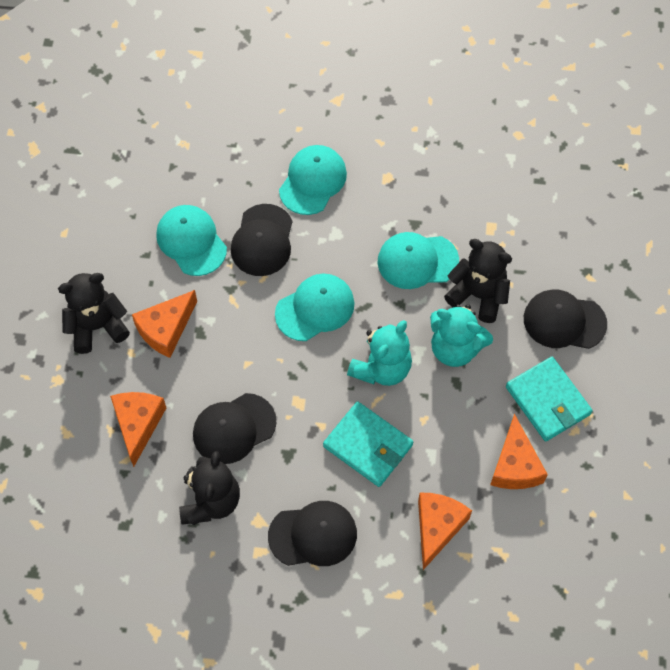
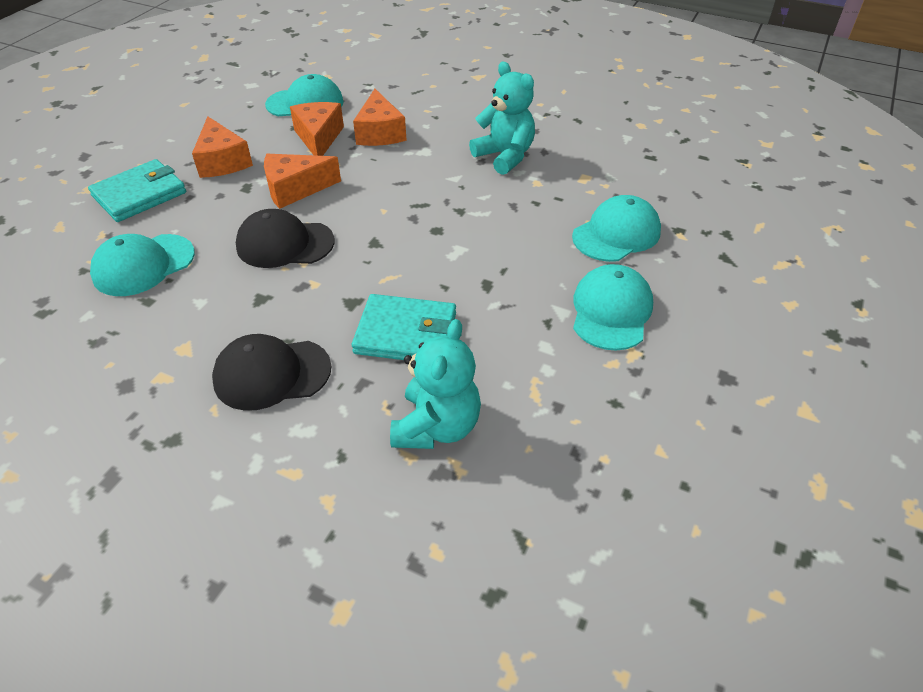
black cap: [193,393,276,464] [231,204,293,276] [268,501,357,566] [524,289,607,349] = 4 -> [212,334,332,411] [236,209,334,268] = 2
black teddy bear: [58,273,130,354] [179,451,240,525] [444,239,512,323] = 3 -> none = 0

